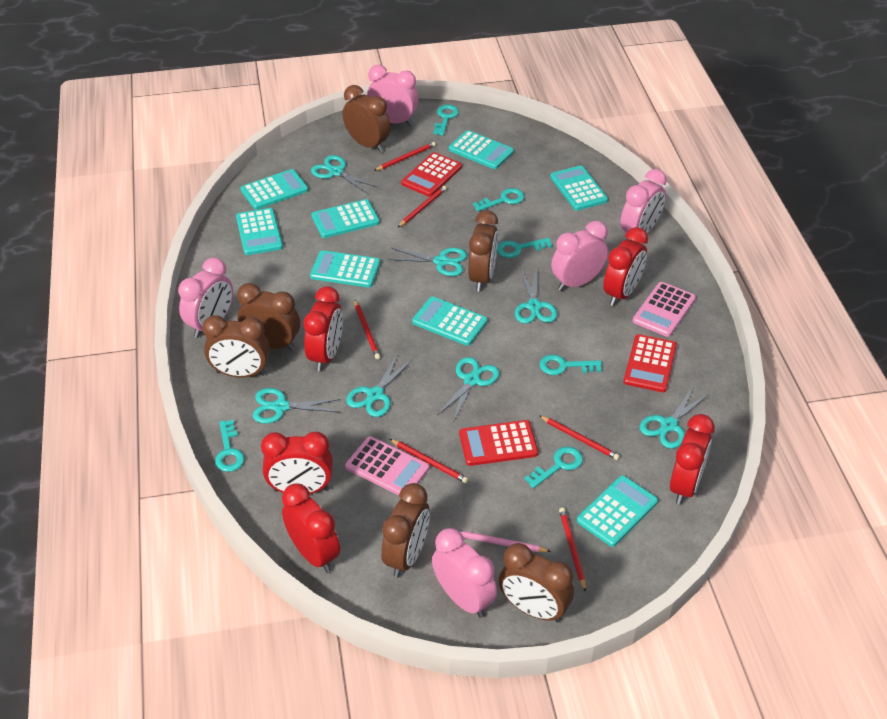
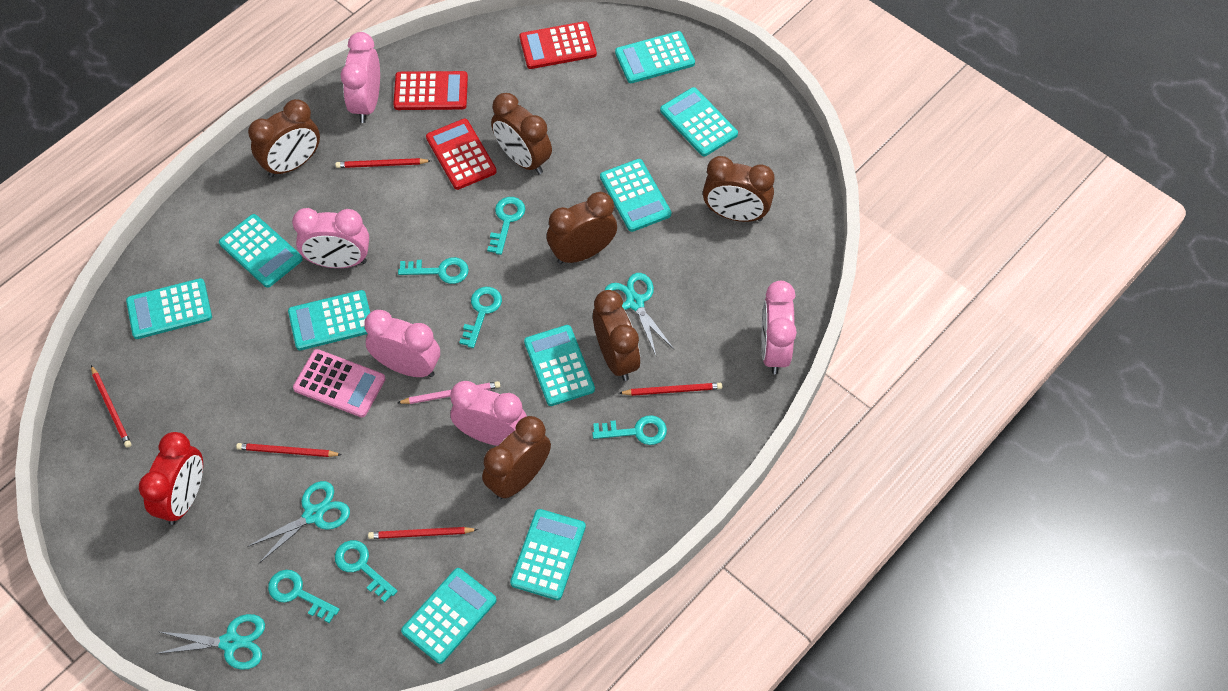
pink calculator: [345,436,429,495] [633,282,696,337] = 2 -> [293,349,385,417] = 1
red clock: [261,432,333,494] [282,483,340,572] [303,286,343,372] [603,227,648,306] [670,414,715,505] = 5 -> [139,432,203,525] = 1
red pencil: [354,300,380,359] [374,142,436,171] [390,439,468,483] [398,186,447,227] [539,415,620,460] [559,508,586,592] = 6 -> [91,365,131,448] [236,443,342,457] [335,158,431,168] [368,527,478,539] [619,383,722,396] = 5
turquoise calculator: [236,208,283,255] [240,169,308,210] [310,250,380,287] [311,199,380,238] [412,296,488,346] [449,130,514,169] [550,165,608,211] [577,475,658,547] = 8 -> [126,278,212,339] [219,214,303,288] [288,290,370,350] [401,568,497,664] [510,509,586,600] [524,325,595,406] [600,159,671,232] [615,31,695,83] [660,87,738,156] = 9
turquoise scissors: [253,388,341,423] [311,155,378,194] [346,354,413,417] [388,248,467,276] [437,357,500,423] [515,268,557,324] [639,386,709,449] = 7 -> [156,614,265,670] [247,481,350,563] [605,273,674,355] = 3

